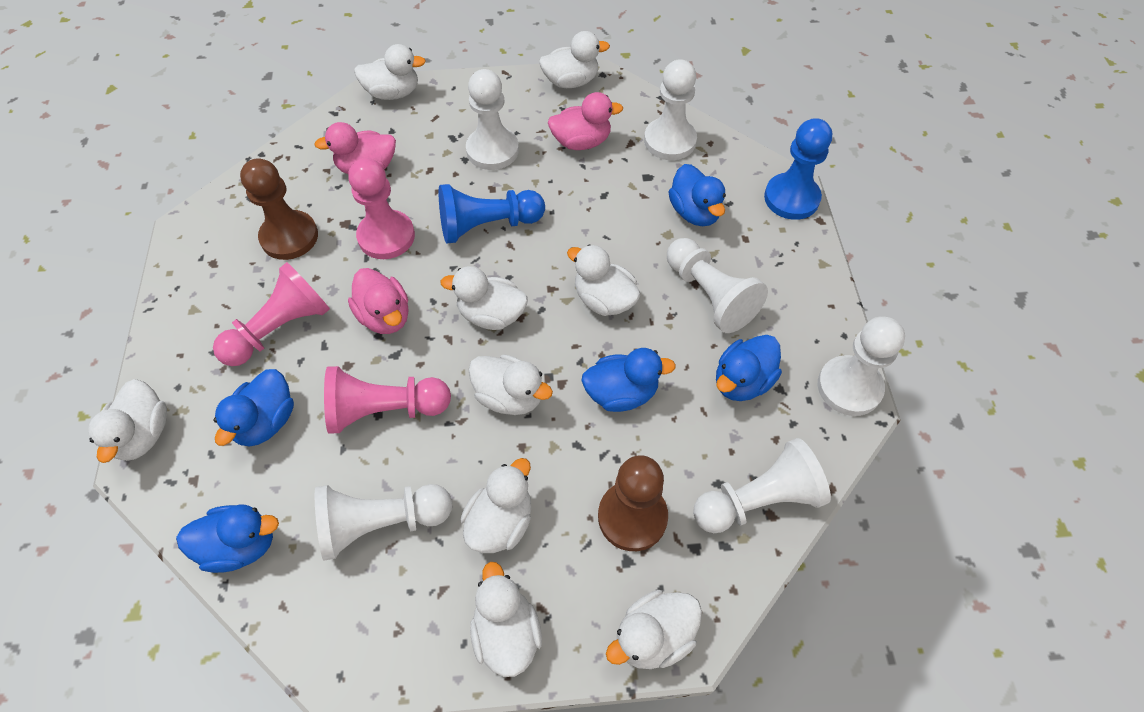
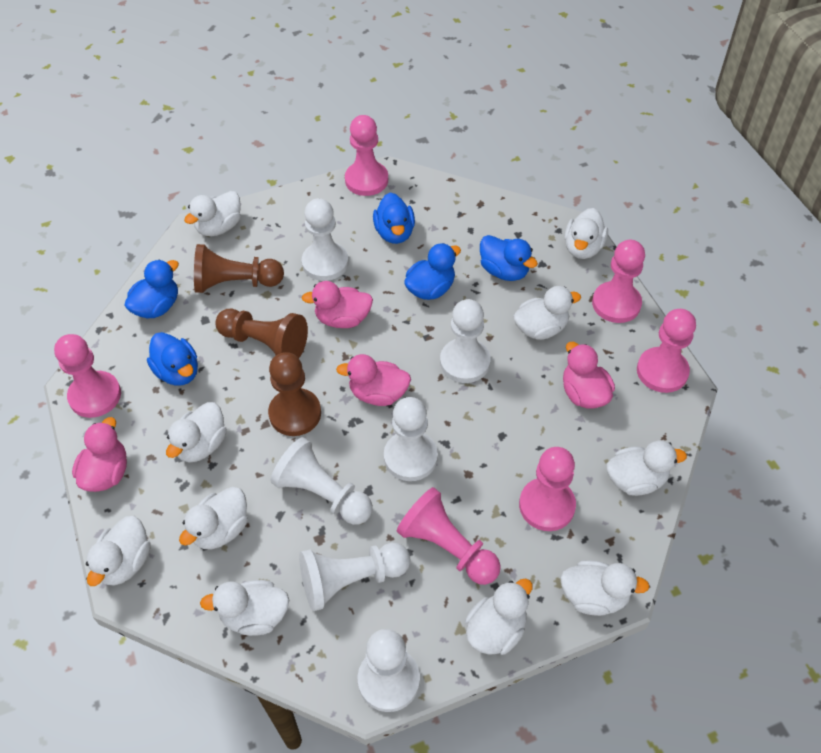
blue pawn: [439,184,545,244] [764,118,832,220] = 2 -> none = 0
brown pawn: [240,158,318,260] [598,455,668,551] = 2 -> [194,244,284,293] [215,309,308,358] [268,352,321,436] = 3
pink duck: [314,122,396,174] [348,268,409,334] [548,92,623,150] = 3 -> [72,417,127,492] [302,281,373,328] [336,354,411,406] [563,342,615,409] = 4
pink pawn: [213,262,330,366] [324,366,451,434] [348,158,415,259] = 3 -> [54,334,121,418] [345,115,388,196] [397,487,501,585] [519,447,576,531] [592,240,645,323] [637,309,696,393] = 6
white duck: [88,379,167,463] [354,44,426,100] [441,266,528,330] [461,458,531,553] [468,354,553,415] [470,562,542,677] [539,31,610,88] [567,244,641,316] [606,590,702,669] = 9 -> [86,516,151,586] [166,402,227,463] [179,487,248,549] [184,191,241,236] [200,580,289,636] [465,579,533,655] [513,286,581,340] [560,560,650,616] [564,208,608,259] [606,441,687,496] = 10

